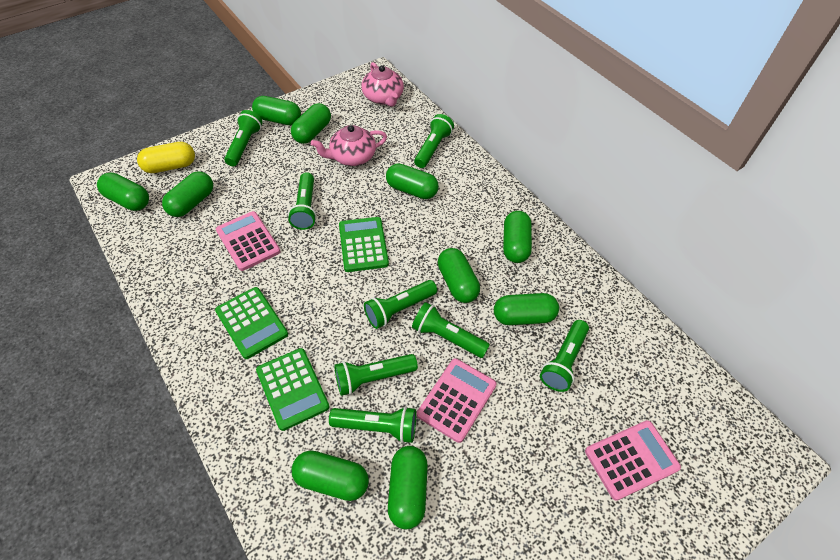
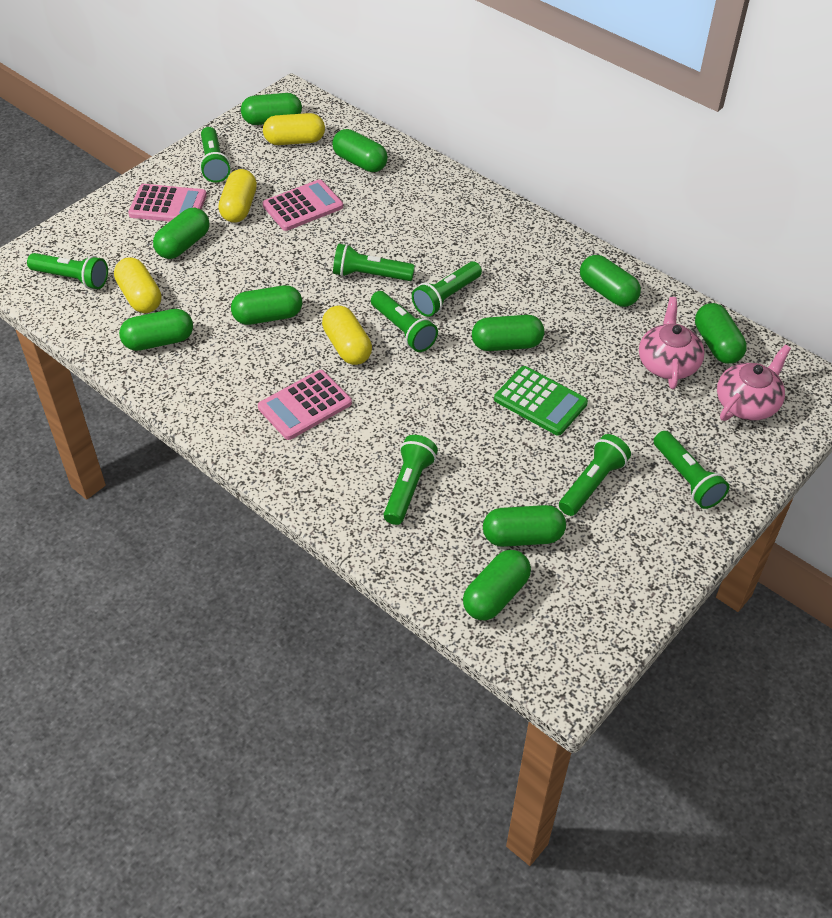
green calculator: [215,287,288,359] [256,348,330,431] [339,217,389,272] = 3 -> [494,366,588,435] = 1
yellow capsule: [137,142,195,173] = 1 -> [114,257,161,313] [218,169,257,223] [263,113,325,145] [322,306,372,365] = 4

